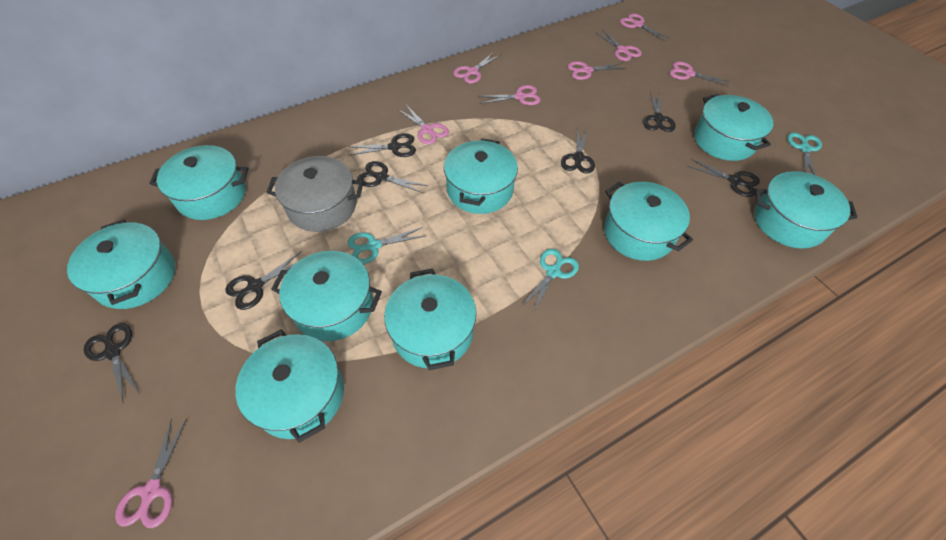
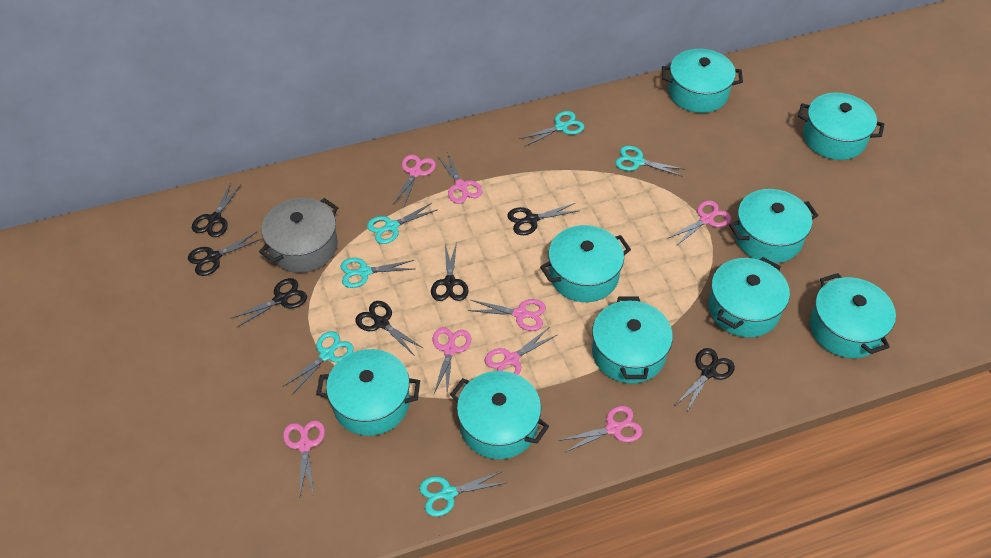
turquoise scissors: [347,227,425,264] [520,248,579,313] [787,132,822,175] = 3 -> [283,331,354,395] [341,258,414,288] [367,203,437,244] [419,471,505,517] [519,111,584,146] [615,146,684,177] = 6

